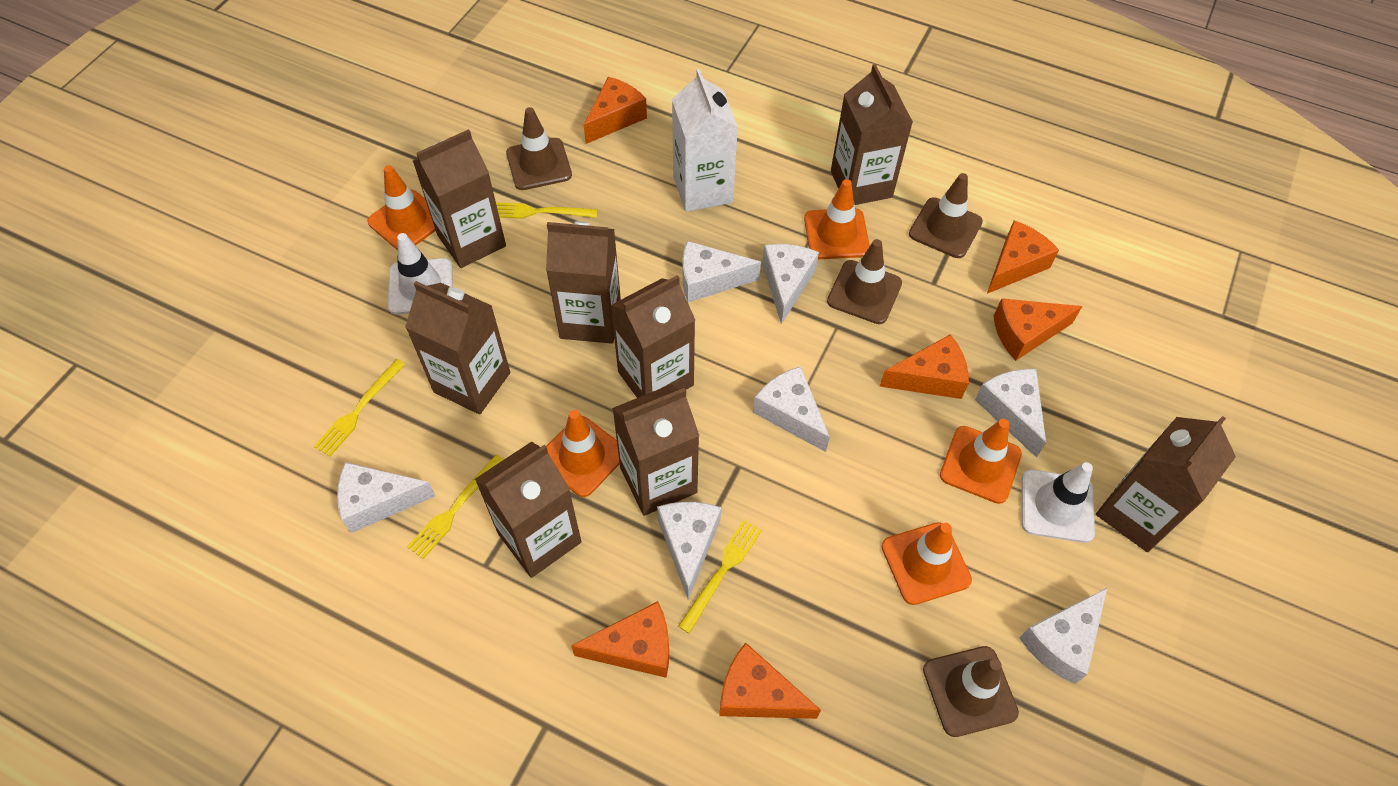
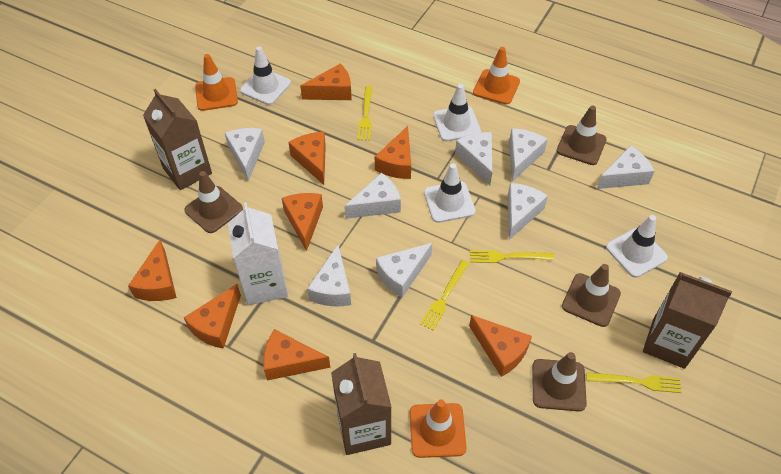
brown carton: [405,281,510,415] [413,129,506,268] [475,441,581,578] [546,221,621,344] [610,275,695,398] [612,384,699,516] [831,64,913,205] [1096,416,1236,552] = 8 -> [143,89,212,190] [331,353,391,455] [643,272,732,369] = 3
orange cheese: [571,601,669,678] [584,77,647,144] [719,643,821,719] [879,334,969,399] [987,220,1059,294] [994,298,1082,361] = 6 -> [128,240,177,301] [184,284,241,349] [263,329,330,381] [282,193,323,251] [288,132,326,185] [300,64,352,100] [375,126,411,179] [469,315,532,377] = 8
orange traffic cone: [367,165,436,250] [546,410,620,497] [804,179,870,259] [881,522,972,605] [940,419,1022,504] = 5 -> [195,54,238,111] [410,400,467,458] [473,47,520,105] = 3
white cheese: [337,462,436,533] [657,502,721,599] [683,241,761,303] [753,366,830,452] [762,244,819,324] [975,369,1046,458] [1019,588,1107,684] = 7 -> [225,128,265,181] [307,245,351,306] [344,172,401,219] [376,243,432,298] [455,132,492,185] [508,183,548,240] [509,128,548,181] [597,145,655,189] = 8
white traffic cone: [388,233,453,315] [1022,462,1095,543] = 2 -> [240,46,291,105] [424,163,476,223] [433,84,481,141] [606,215,668,278] = 4

